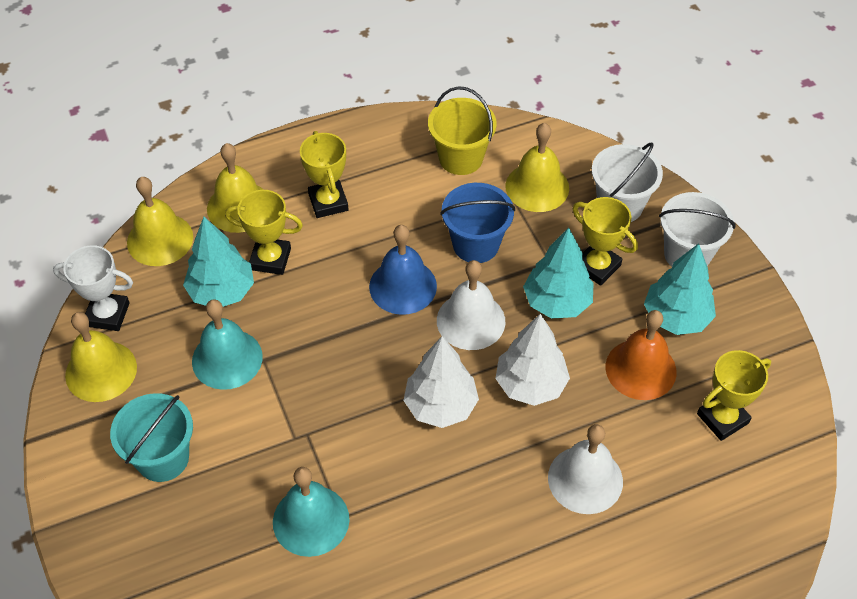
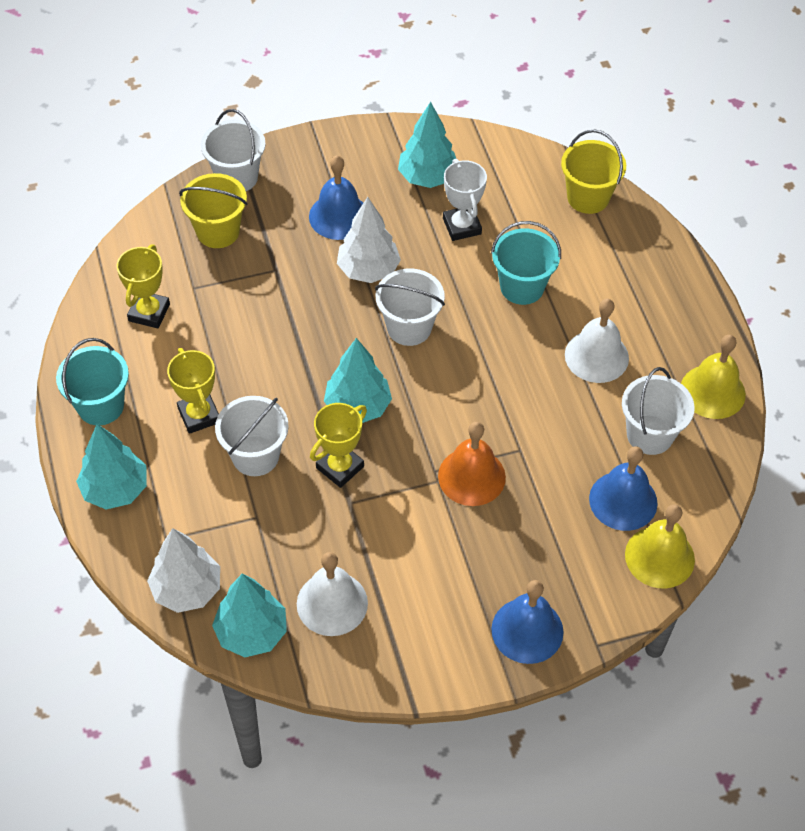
blue bell: [369,225,437,315] = 1 -> [309,155,363,240] [492,580,564,664] [589,446,658,531] = 3
blue bucket: [440,183,515,263] = 1 -> none = 0
turquoise bell: [192,299,263,390] [273,467,349,557] = 2 -> none = 0
turquoise bucket: [110,393,193,482] = 1 -> [56,338,129,425] [491,221,561,305] = 2
turquoise tree: [183,217,254,307] [523,227,594,319] [644,243,716,335] = 3 -> [76,424,147,510] [212,573,287,657] [324,338,392,423] [398,102,456,188] = 4
white bucket: [592,143,663,222] [659,192,736,267] = 2 -> [201,109,266,191] [215,396,289,476] [375,268,445,346] [622,367,695,455] = 4
yellow bell: [65,312,137,402] [127,177,193,266] [207,143,264,233] [505,123,569,212] = 4 -> [625,504,695,588] [681,335,746,419] = 2
yellow bucket: [428,86,497,175] = 1 -> [179,173,248,248] [561,129,626,214] = 2
yellow trophy: [225,190,303,275] [300,131,349,218] [573,197,638,286] [697,350,771,441] = 4 -> [116,244,170,328] [167,348,219,434] [310,403,367,488] = 3

